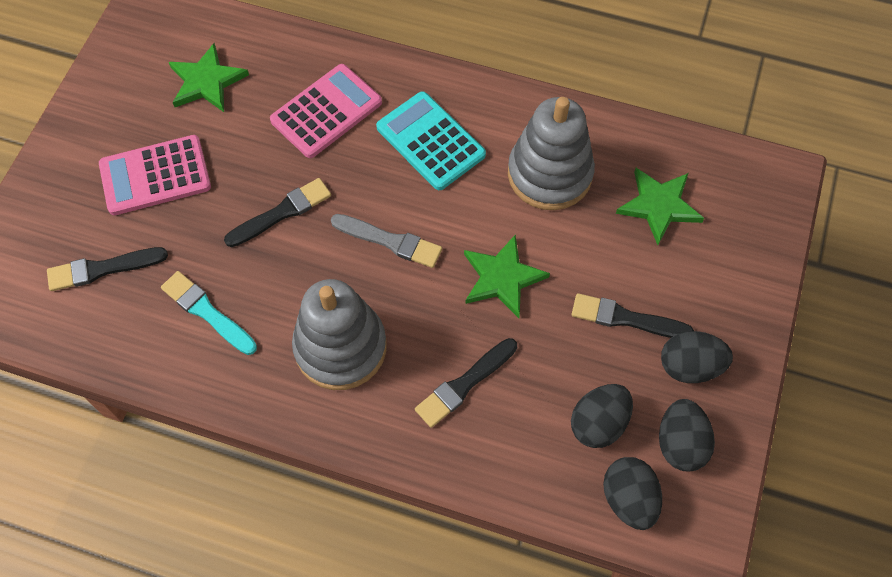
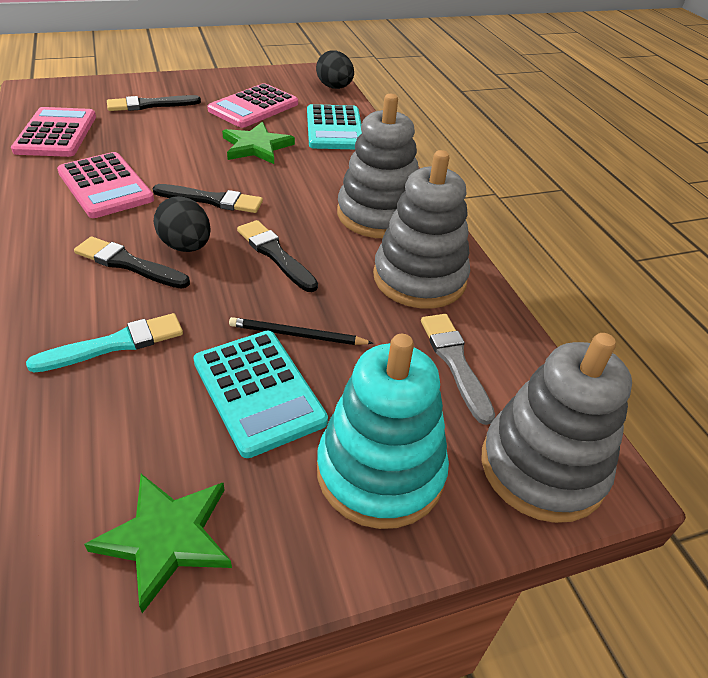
black egg: [571,384,633,448] [603,457,662,530] [659,399,715,471] [661,331,733,383] = 4 -> [154,196,211,252] [316,51,354,89] = 2
black pencil: none = 0 -> [229,317,373,345] = 1
green star: [169,43,249,112] [464,235,550,318] [616,168,704,245] = 3 -> [84,474,232,613] [222,122,295,164] = 2
grey stacking toy: [292,279,387,390] [508,97,595,210] = 2 -> [337,94,419,238] [373,150,470,309] [482,333,632,523] = 3
pink calculator: [99,135,211,215] [270,64,382,158] = 2 -> [11,107,96,157] [57,152,154,218] [207,83,298,128] = 3
turquoise calculator: [376,91,486,190] = 1 -> [193,331,328,458] [307,104,362,149] = 2
turquoise stacking toy: none = 0 -> [317,334,449,529] = 1

